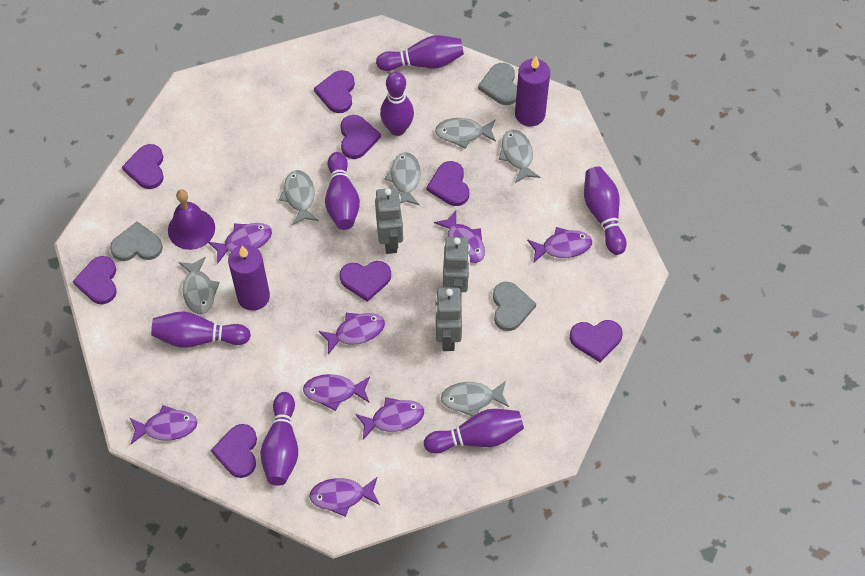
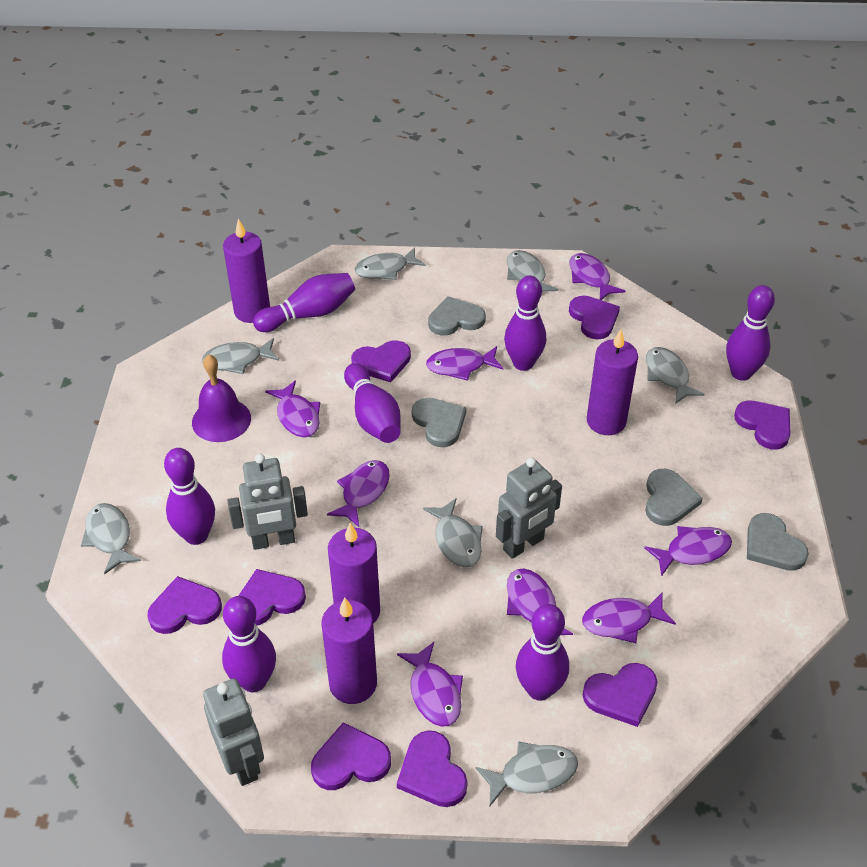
grey fish: [179,257,220,314] [279,170,319,225] [384,152,421,205] [435,118,496,149] [441,381,509,417] [499,130,540,183] = 6 -> [81,503,141,575] [202,338,279,374] [355,247,426,280] [423,498,483,567] [476,741,578,806] [507,250,559,292] [646,347,705,404] = 7
grey heart: [110,222,163,261] [478,63,517,105] [493,282,536,331] = 3 -> [412,398,466,447] [428,296,486,336] [645,469,703,526] [747,513,809,571] = 4
purple candle: [228,245,270,311] [515,56,550,127] = 2 -> [223,219,270,323] [321,598,377,704] [328,523,380,624] [587,329,638,435] = 4

